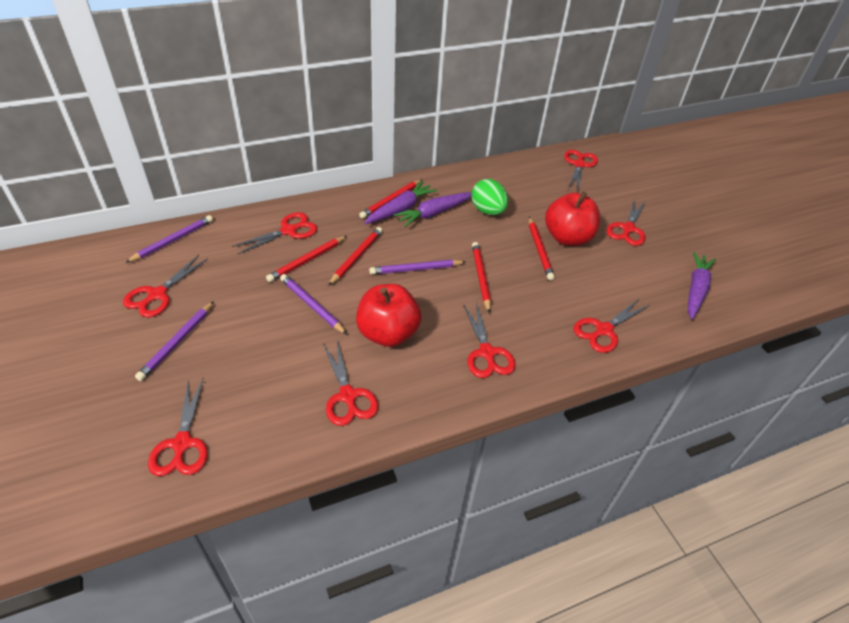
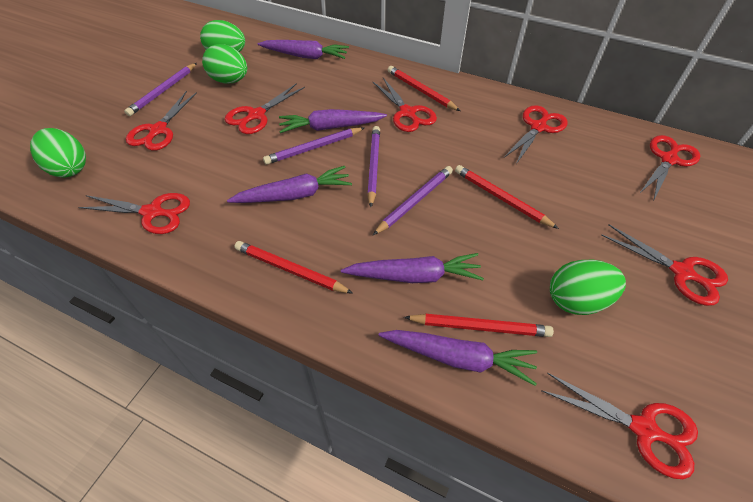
green egg: [471,179,508,215] = 1 -> [30,128,86,178] [200,20,245,52] [202,44,247,83] [550,260,626,315] = 4
purple carrot: [364,181,437,224] [393,192,472,227] [688,252,716,320] = 3 -> [227,166,352,203] [258,40,349,59] [279,109,387,133] [341,253,484,283] [379,330,537,386] = 5
red apple: [356,284,421,347] [545,192,600,246] = 2 -> none = 0
red pencil: [266,236,347,282] [328,227,383,286] [359,179,422,219] [472,242,491,313] [529,217,555,281] = 5 -> [234,241,353,294] [388,66,460,111] [404,314,554,337] [455,165,559,229] = 4

